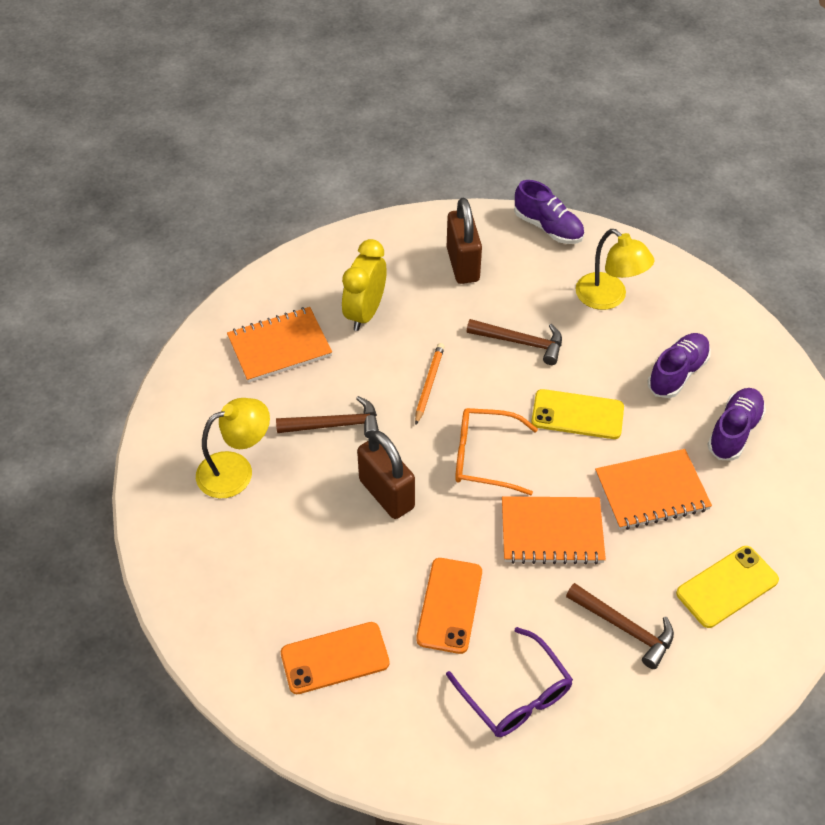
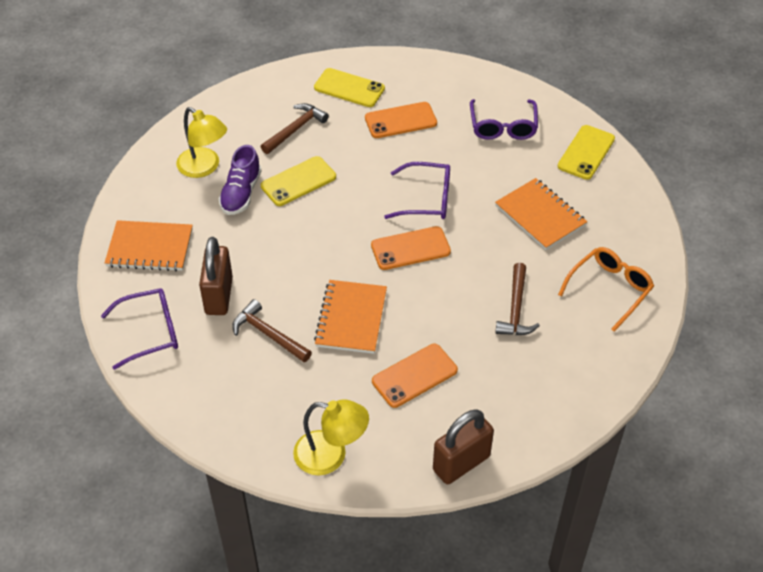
orange pencil: [415,343,445,425] = 1 -> none = 0
orange phone: [281,622,390,694] [416,558,482,654] = 2 -> [365,102,437,138] [371,226,451,270] [372,344,458,408] = 3
purple glasses: [446,627,573,737] = 1 -> [101,288,178,370] [384,162,450,219] [470,99,538,140] = 3
purple shoe: [514,180,584,244] [647,333,711,398] [707,388,766,461] = 3 -> [219,145,262,215] = 1
yellow clock: [342,239,387,331] = 1 -> none = 0
yellow phone: [531,389,624,439] [676,546,779,628] = 2 -> [261,156,336,206] [314,68,385,107] [558,125,615,180] = 3

